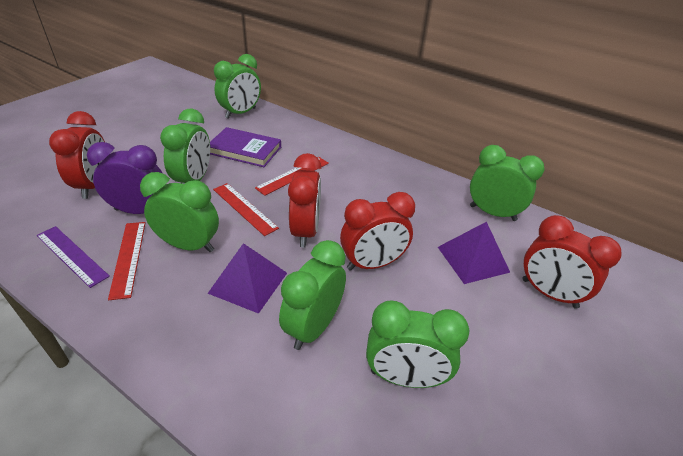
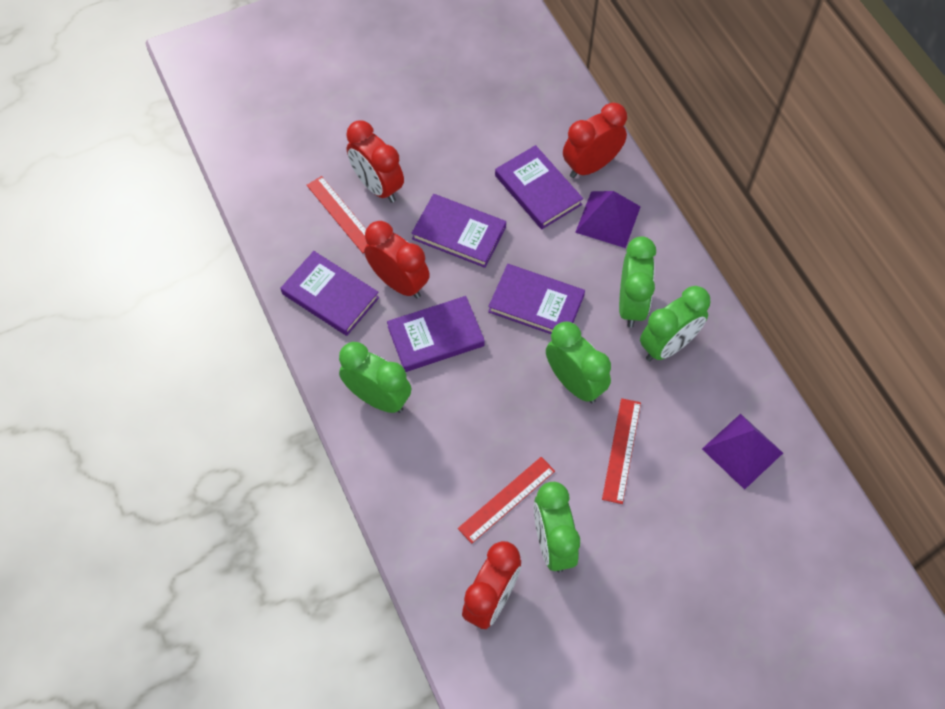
green clock: [140,172,219,252] [160,109,210,184] [214,54,261,119] [279,240,346,350] [366,301,470,388] [470,145,544,221] = 6 -> [339,342,411,413] [534,482,580,573] [546,321,611,403] [619,236,656,328] [640,286,710,361] = 5
purple book: [210,127,281,167] = 1 -> [281,251,379,336] [387,296,485,372] [411,194,506,268] [488,264,585,334] [495,145,583,229] = 5
purple clock: [87,142,166,214] = 1 -> none = 0
purple ruler: [37,226,110,288] = 1 -> none = 0

